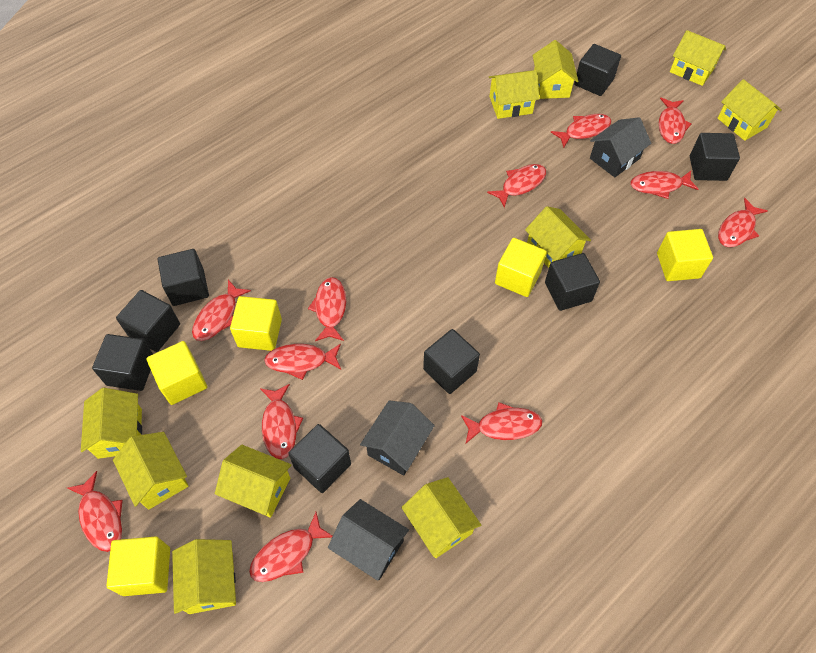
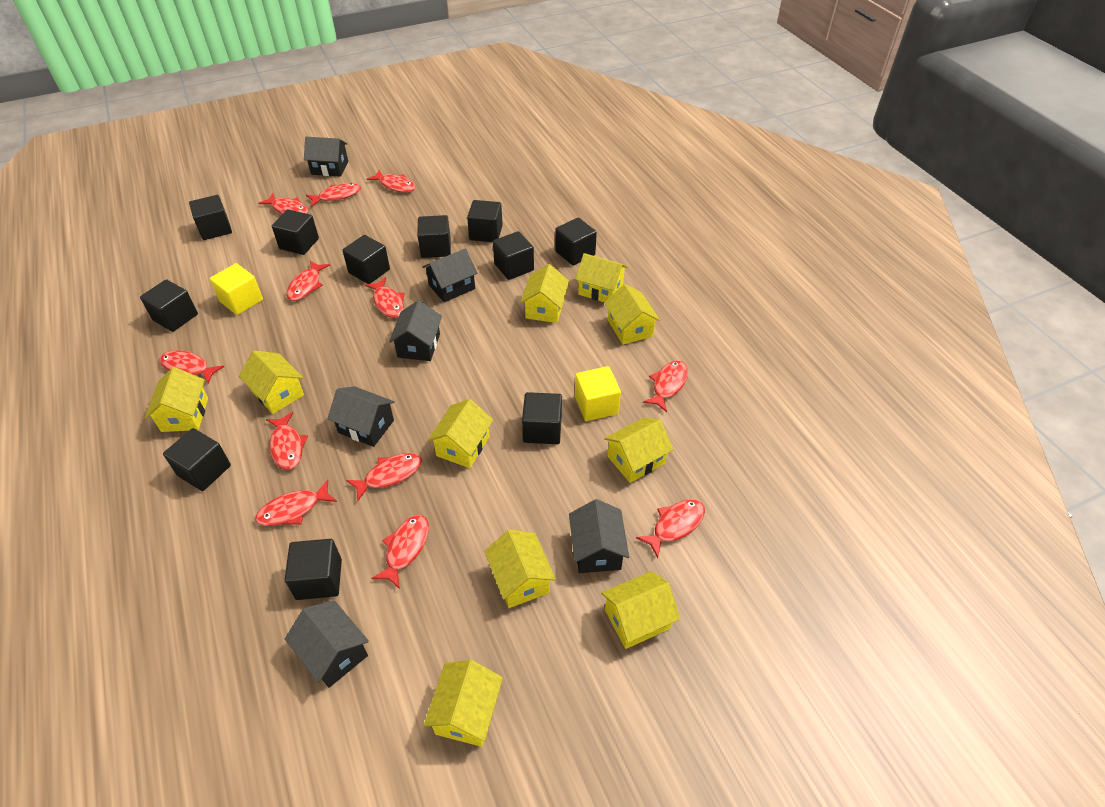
black cube: [92,334,153,391] [116,290,180,352] [158,249,209,306] [288,424,351,493] [423,329,480,394] [545,253,600,311] [574,44,621,96] [690,133,740,181] = 8 -> [140,279,198,332] [163,428,231,491] [189,195,232,240] [272,209,319,255] [285,539,342,600] [342,235,390,284] [417,215,451,258] [467,200,503,242] [493,231,534,280] [522,392,562,444] [555,218,597,266] = 11
black house: [328,499,409,581] [360,400,435,476] [590,117,651,177] = 3 -> [285,601,369,688] [304,137,348,177] [327,386,395,447] [389,300,442,361] [422,248,477,302] [569,499,629,573] = 6
yellow cube: [106,536,170,596] [146,341,207,405] [230,296,282,351] [495,238,547,297] [657,229,713,281] = 5 -> [210,263,263,315] [575,366,621,421] = 2

